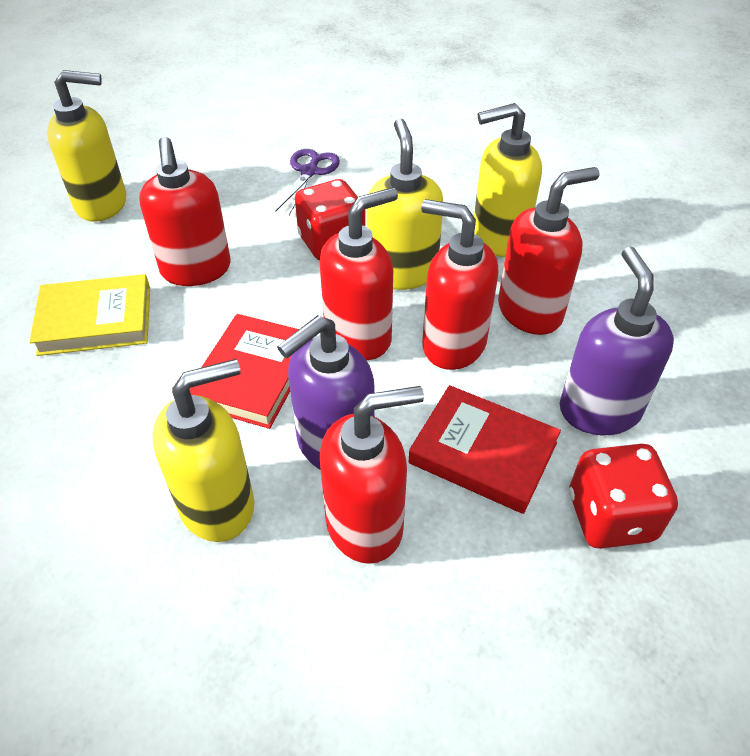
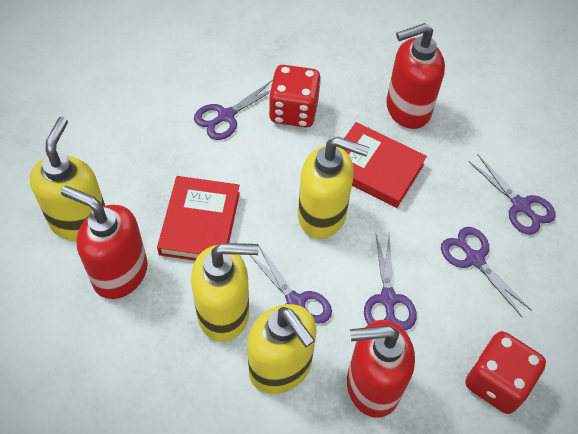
purple scissors: [275,149,340,215] = 1 -> [194,80,273,140] [250,243,332,324] [364,235,417,330] [441,227,532,317] [468,155,556,235] = 5
purple soap dispenser: [277,315,375,470] [560,247,674,435] = 2 -> none = 0
red soap dispenser: [139,137,231,286] [320,187,398,360] [320,386,424,564] [421,199,498,370] [498,167,600,335] = 5 -> [61,186,148,299] [347,320,415,418] [386,23,445,129] = 3
yellow book: [29,274,150,356] = 1 -> none = 0

